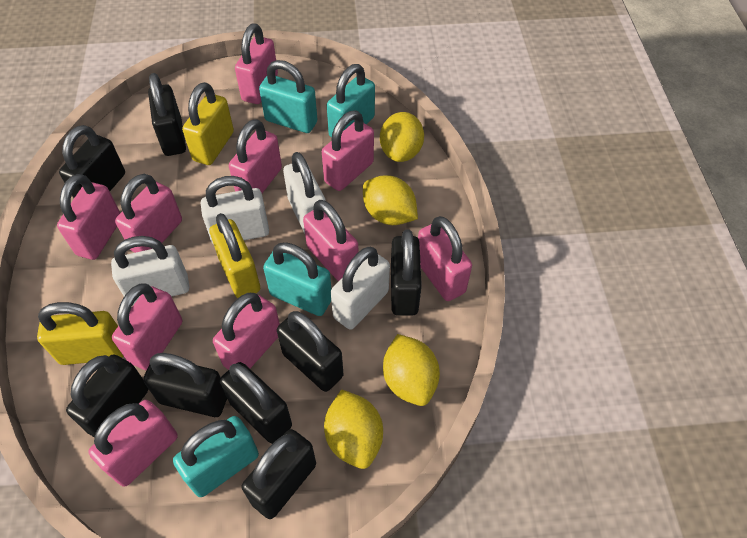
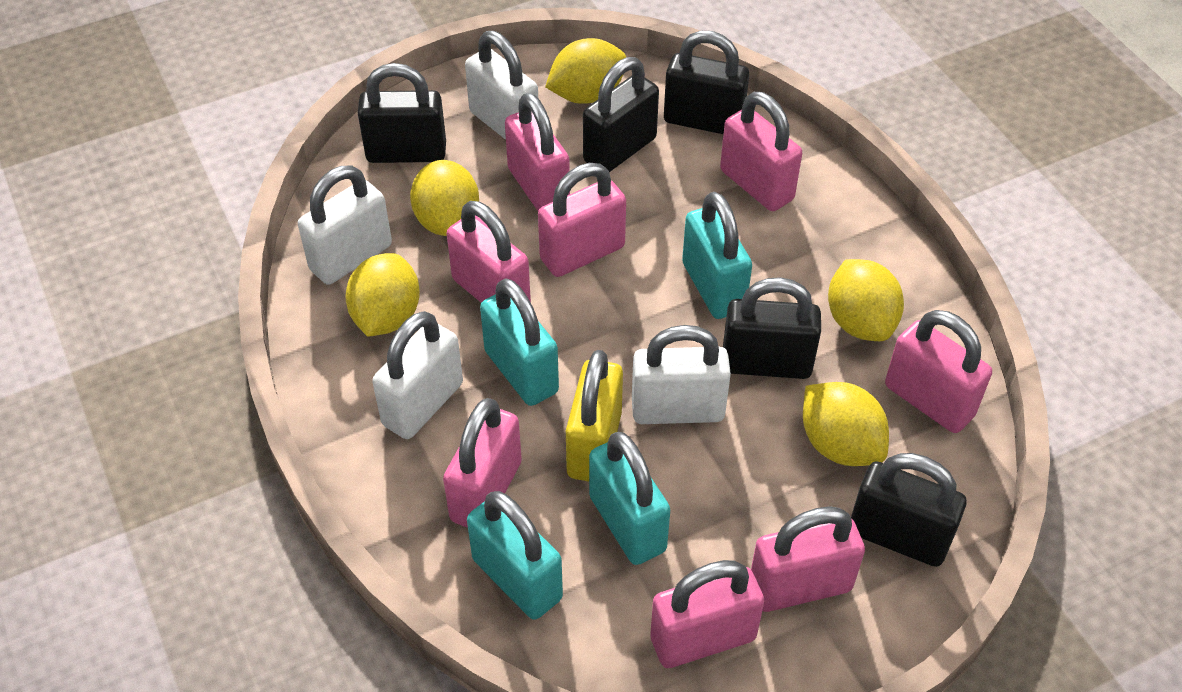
black padlock: [59,125,125,198] [66,354,149,438] [143,353,227,417] [148,73,186,156] [220,362,292,444] [241,429,316,519] [277,311,343,392] [391,229,422,316] = 8 -> [358,63,446,163] [583,57,659,172] [664,31,749,134] [723,277,821,379] [851,453,966,567] = 5
pink padlock: [57,174,120,260] [88,400,178,487] [112,284,182,370] [115,174,182,253] [213,293,280,370] [229,119,282,193] [235,23,278,104] [303,200,358,281] [322,110,374,191] [418,216,472,301] = 10 -> [443,398,522,528] [447,201,531,303] [505,93,570,211] [538,163,626,277] [650,560,764,668] [720,92,802,211] [751,506,865,612] [885,310,992,433] = 8
yellow lemon: [324,389,383,469] [363,175,418,225] [380,112,424,162] [383,334,440,406] = 4 -> [346,253,420,337] [410,160,479,236] [545,38,626,104] [803,382,889,466] [828,259,904,341] = 5
yellow padlock: [37,302,123,365] [182,82,234,165] [209,213,260,298] = 3 -> [566,350,623,482] = 1

